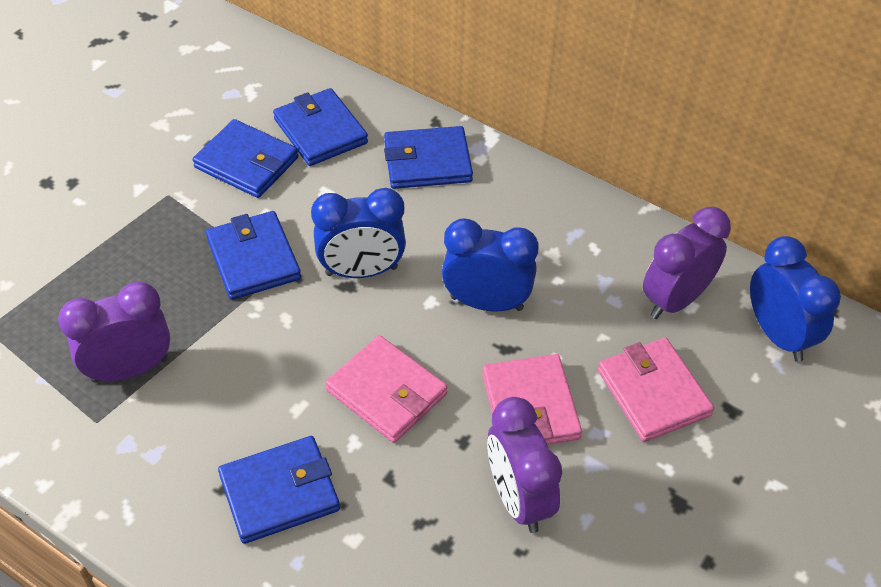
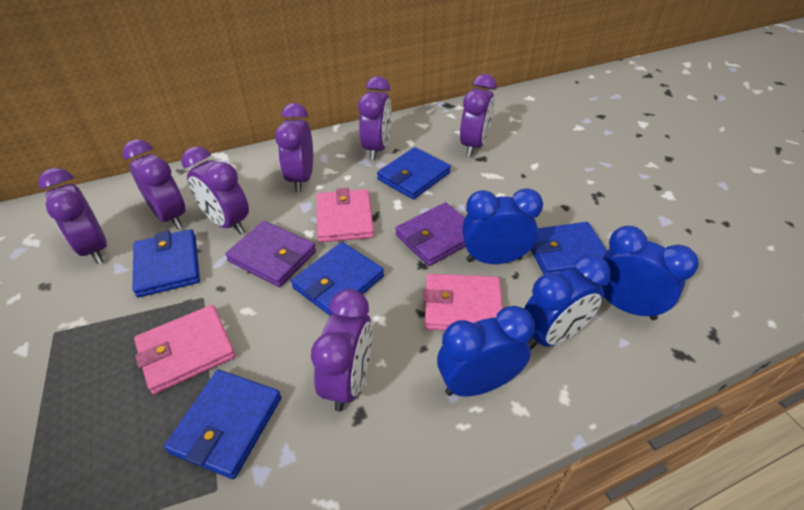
blue clock: [311,188,406,278] [442,218,539,311] [750,236,841,362] = 3 -> [437,306,535,397] [462,188,543,264] [524,255,610,350] [601,226,699,320] = 4
purple clock: [58,282,170,383] [487,397,562,533] [643,207,731,319] = 3 -> [38,168,107,264] [122,139,186,229] [181,146,249,234] [275,103,313,192] [311,289,372,412] [358,76,391,160] [460,74,497,156] = 7
purple wallet: none = 0 -> [225,221,316,287] [395,202,465,266] = 2

